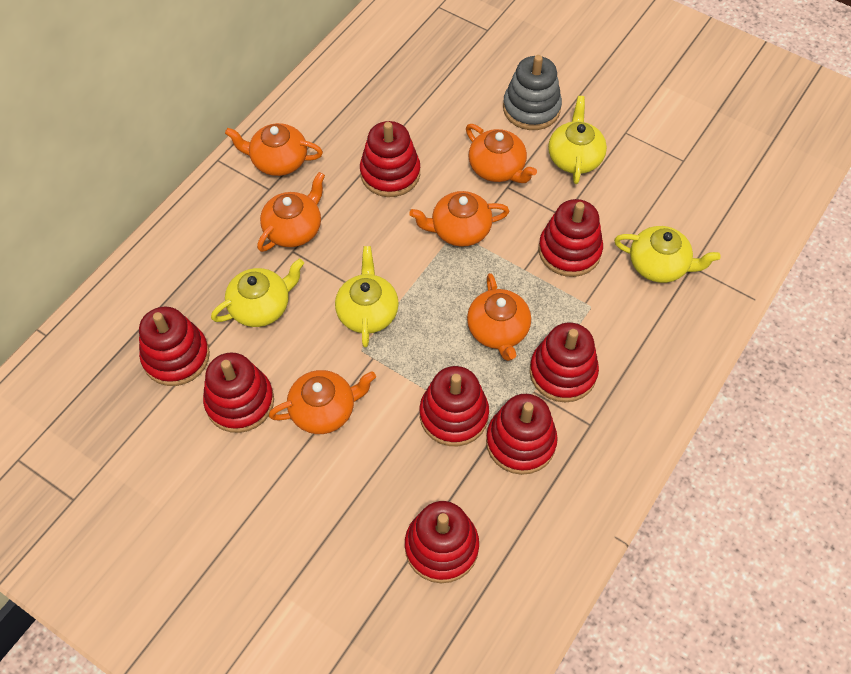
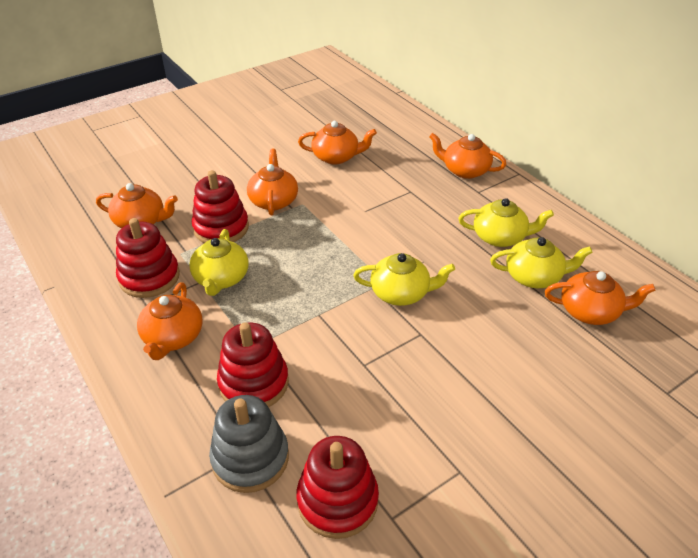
red stacking toy: [139,306,210,386] [203,352,274,433] [360,121,420,197] [405,501,479,583] [419,366,489,446] [486,394,558,475] [529,323,599,402] [539,199,603,277] = 8 -> [116,218,180,298] [192,170,249,243] [217,322,289,407] [297,436,379,539] = 4

